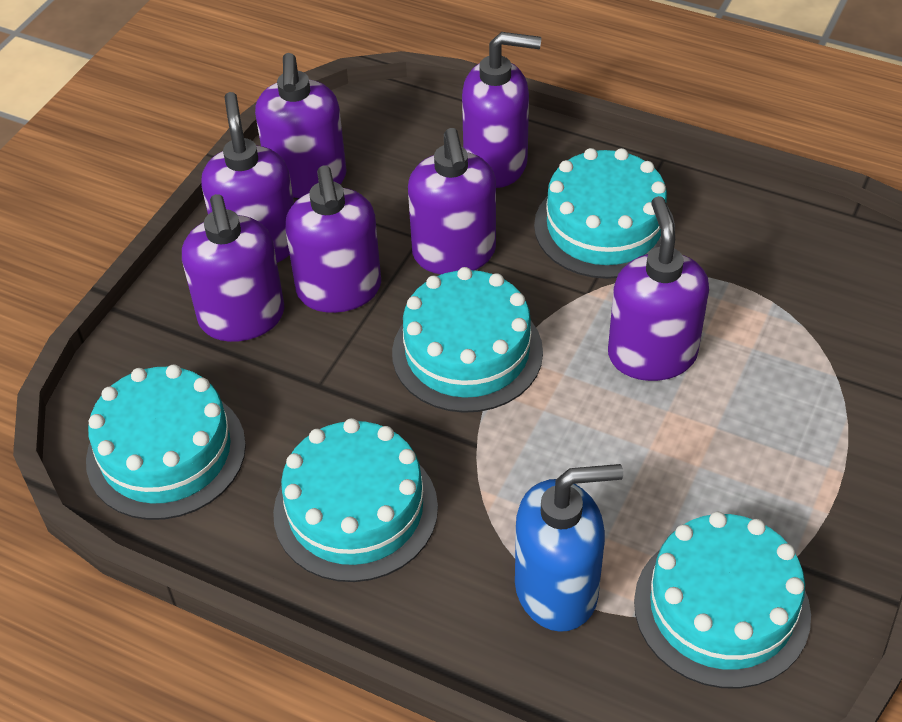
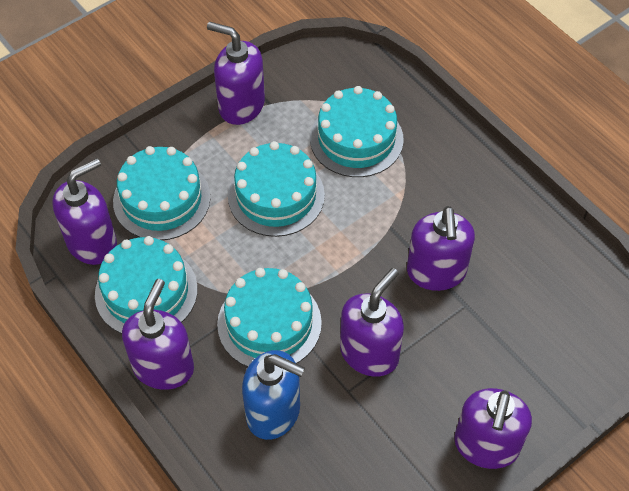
purple soap dispenser: [182,194,284,342] [201,92,294,263] [255,53,347,198] [285,165,381,313] [408,128,496,274] [462,32,541,188] [608,196,709,381] = 7 -> [52,158,117,265] [122,279,194,390] [207,22,265,125] [340,268,404,377] [407,206,475,291] [454,388,532,469] = 6

